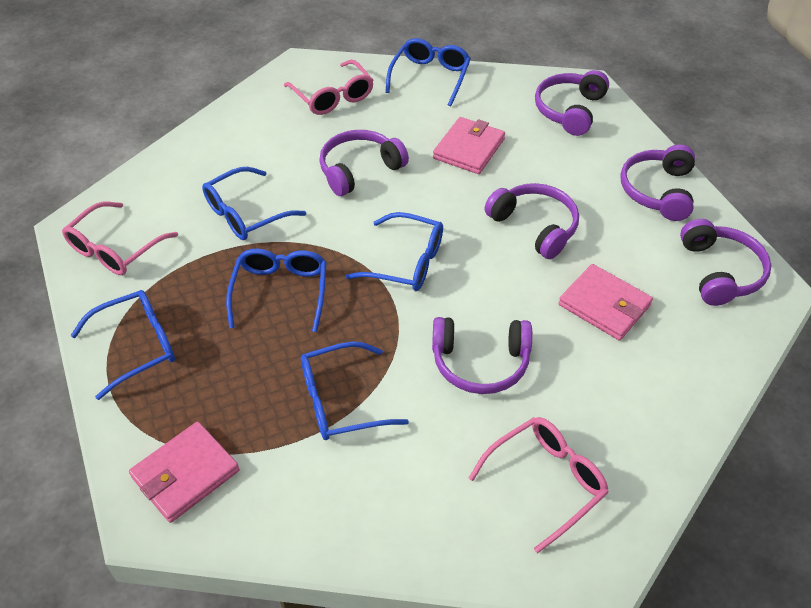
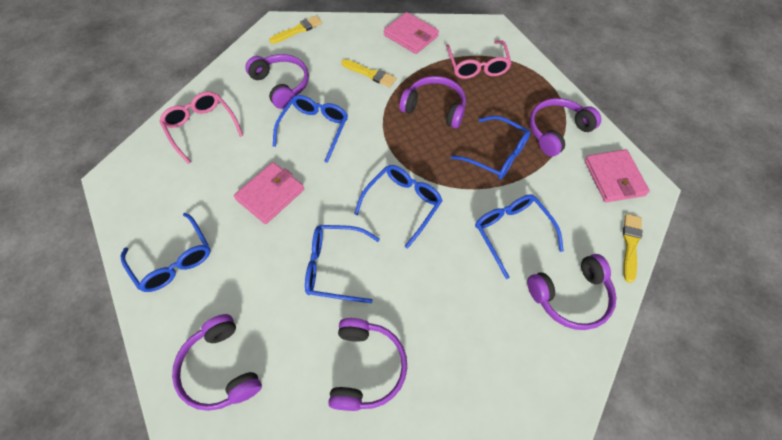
pink glasses: [62,202,178,275] [284,60,373,115] [469,417,609,553] = 3 -> [159,91,243,164] [446,40,512,79] = 2
yellow brush: none = 0 -> [269,16,322,44] [341,59,396,87] [623,214,642,283] = 3

